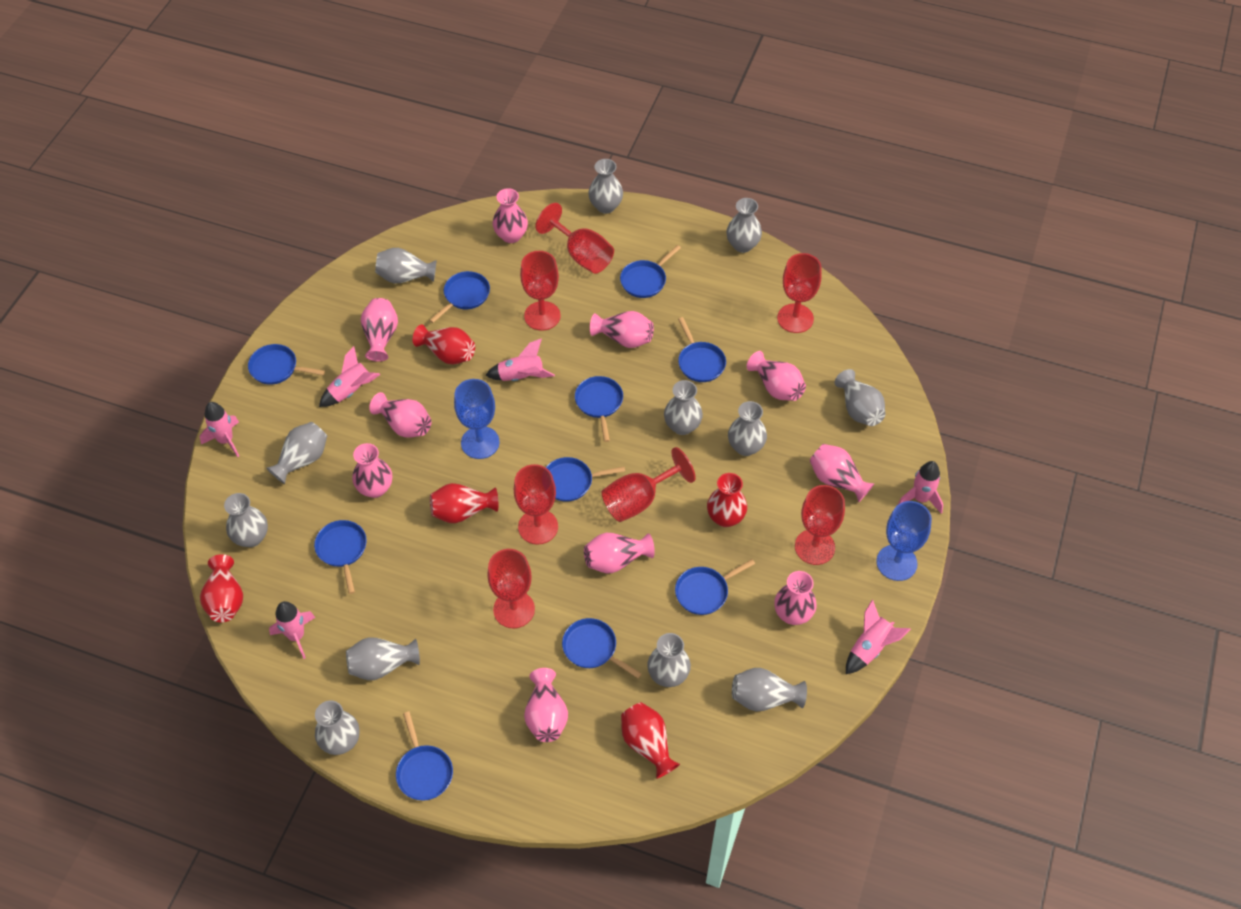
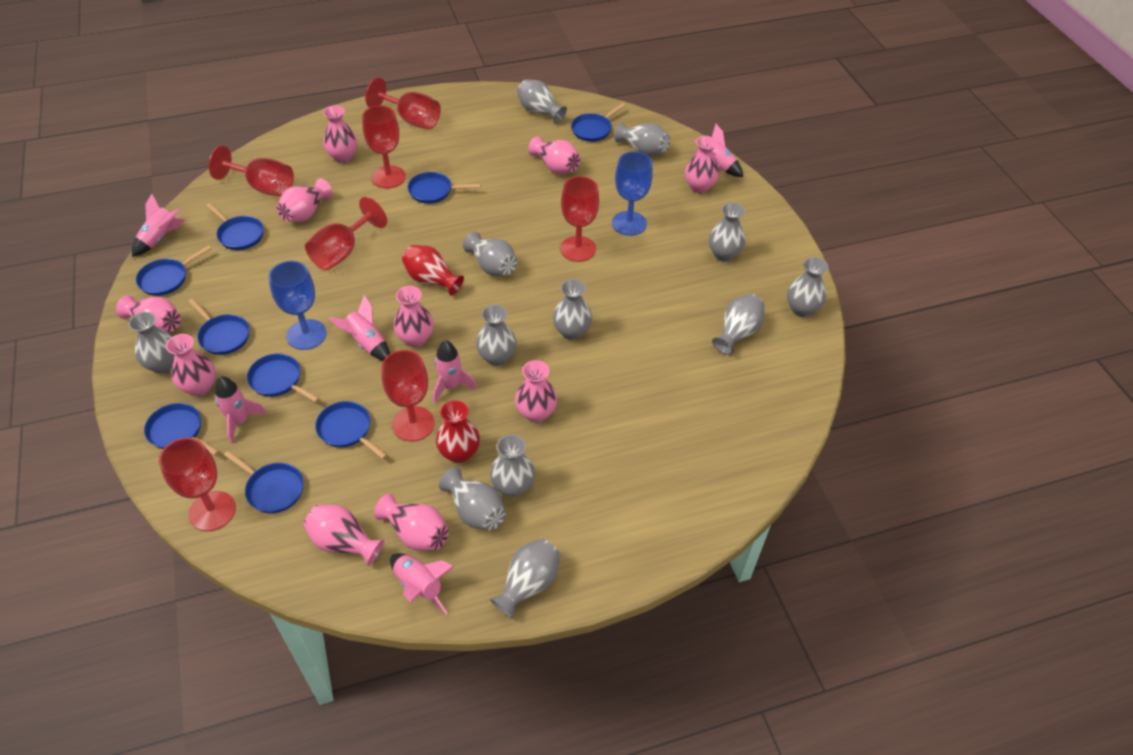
blue pan: [248,344,325,385] [314,520,367,594] [396,712,453,801] [429,271,490,323] [546,457,625,502] [562,618,642,679] [575,376,623,442] [620,245,681,298] [675,559,755,615] [678,317,726,382] = 10 -> [136,245,211,296] [144,403,219,456] [188,298,250,355] [206,203,264,250] [224,451,304,513] [247,353,320,402] [315,401,387,459] [408,172,481,204] [571,103,626,142] = 9
red vase: [200,554,243,623] [413,324,475,364] [430,483,498,523] [621,702,680,779] [707,473,747,527] = 5 -> [402,245,464,296] [436,400,480,463] = 2

